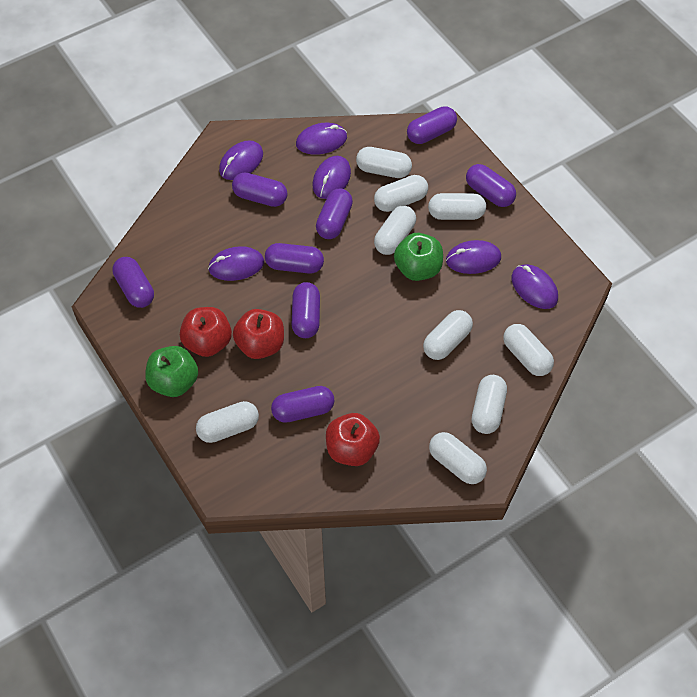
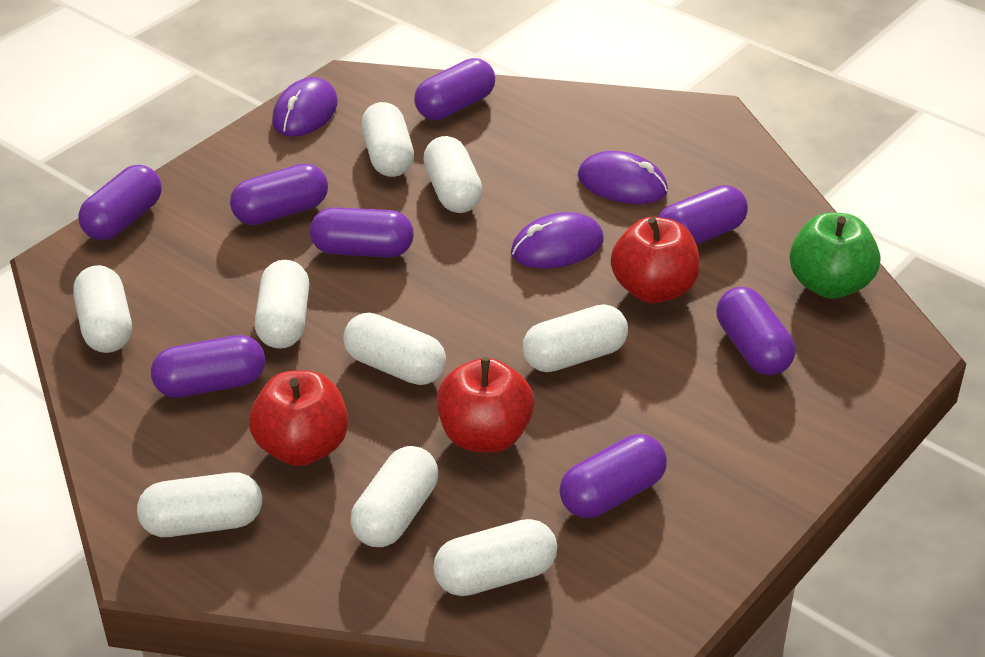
green apple: [145,346,198,397] [394,233,443,281] = 2 -> [790,212,880,299] = 1
purple mouse: [208,246,264,281] [219,140,263,180] [296,123,347,155] [312,156,351,199] [446,240,501,274] [512,264,558,309] = 6 -> [272,77,338,137] [511,212,604,269] [578,151,668,204] = 3

